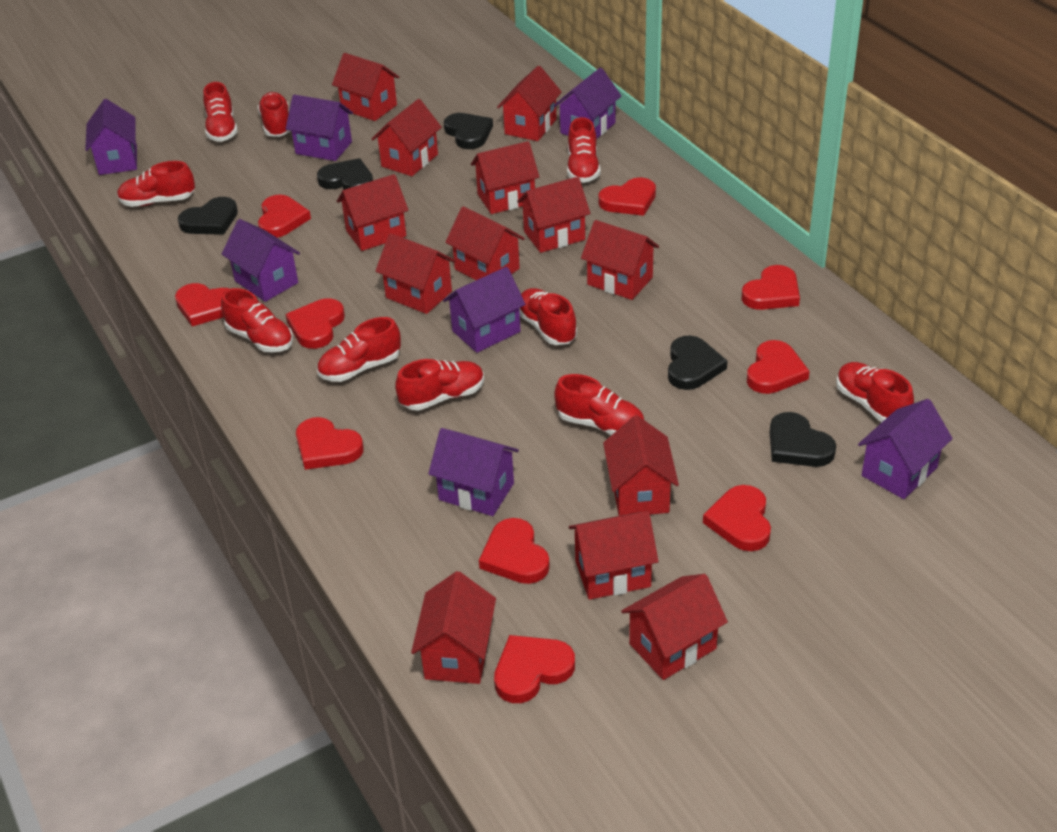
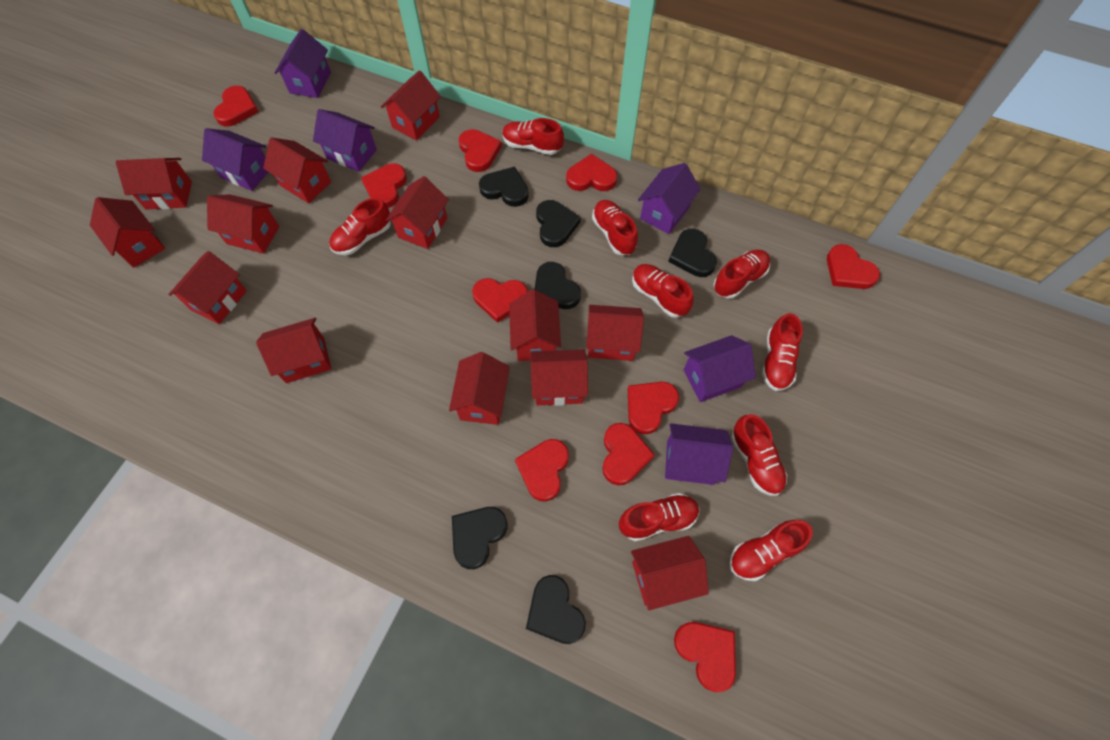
black heart: [178,197,238,235] [317,158,373,190] [444,113,493,149] [668,335,727,390] [770,412,836,467] = 5 -> [452,507,508,569] [479,167,529,207] [526,575,586,644] [534,262,581,309] [536,200,581,247] [668,229,717,277] = 6
purple house: [85,99,137,175] [222,219,300,302] [286,95,353,161] [428,428,519,516] [443,267,526,353] [554,68,621,139] [858,399,953,499] = 7 -> [202,128,268,191] [275,29,331,98] [313,109,377,172] [638,163,701,234] [665,423,733,485] [684,335,756,402] = 6
red shoe: [117,161,195,207] [203,82,238,142] [221,288,293,352] [258,92,290,137] [317,317,401,382] [395,359,484,411] [519,288,577,345] [554,374,644,435] [567,117,600,183] [836,362,914,422] = 10 -> [329,198,391,255] [502,118,564,155] [592,200,638,255] [619,493,700,541] [632,264,694,318] [713,250,770,299] [729,520,813,581] [731,414,787,496] [762,313,803,391] = 9

